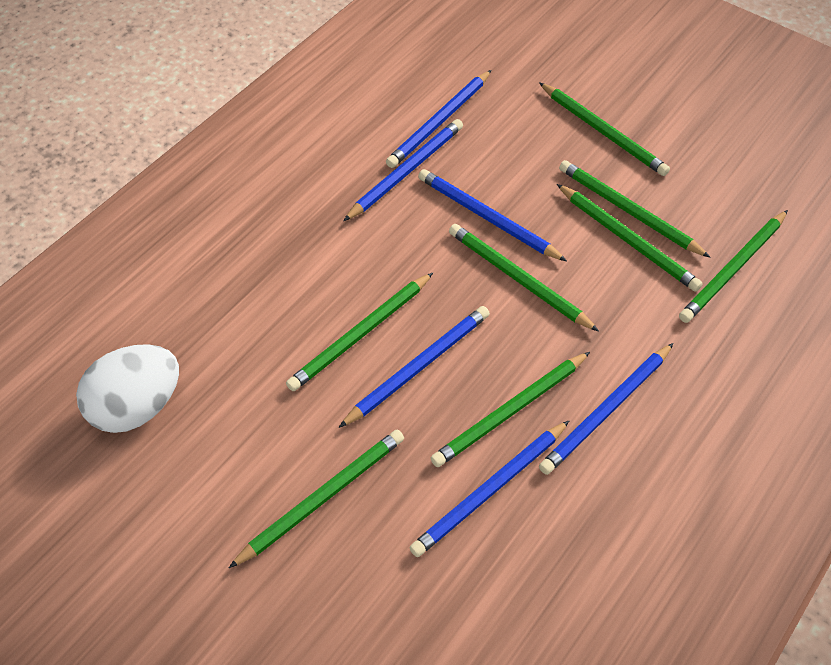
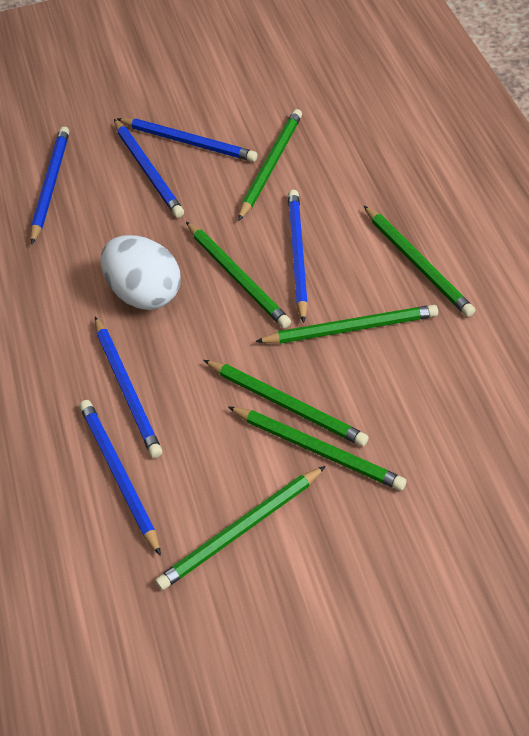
green pencil: [229,430,404,568] [286,273,433,391] [431,352,590,467] [449,224,599,332] [539,82,670,176] [557,184,703,292] [559,160,711,258] [679,210,788,323] = 8 -> [155,466,326,590] [186,222,291,328] [204,360,369,446] [228,406,407,491] [238,109,302,221] [255,305,438,344] [364,206,475,317] = 7

